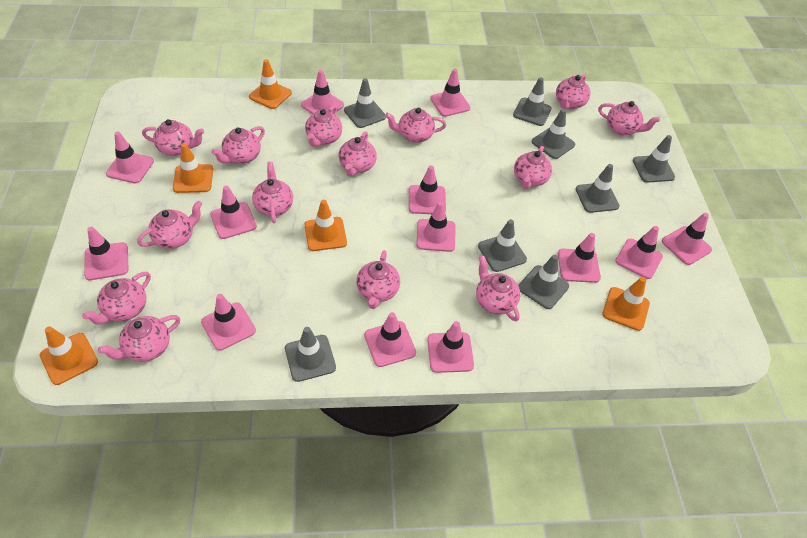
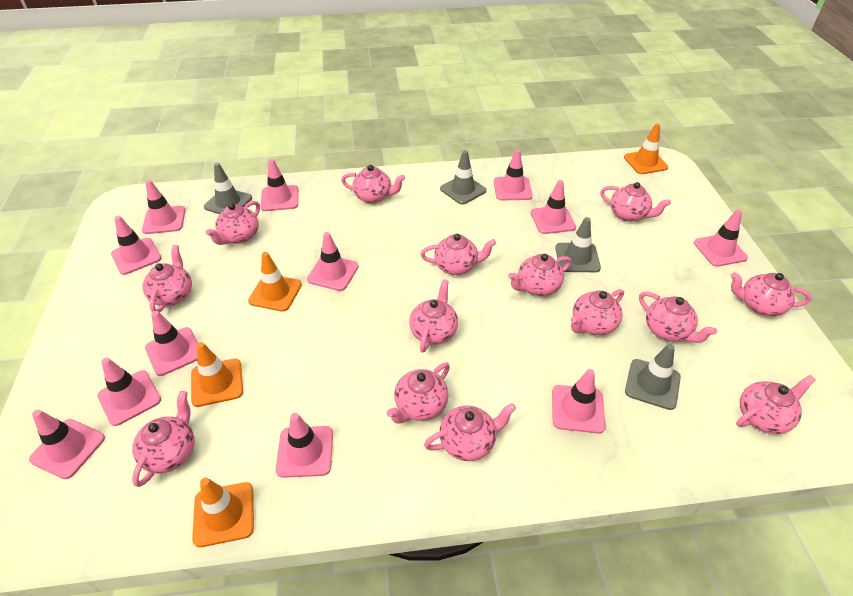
grey traffic cone: [285,327,336,382] [344,78,386,128] [478,219,527,272] [513,78,552,126] [518,254,569,309] [532,109,575,159] [576,164,619,213] [633,135,675,183] = 8 -> [204,163,252,214] [440,150,486,205] [555,217,601,272] [625,344,681,410] = 4
orange traffic cone: [40,326,98,385] [173,143,213,193] [249,59,292,109] [305,200,347,251] [602,277,650,331] = 5 -> [191,342,243,407] [192,478,254,547] [248,252,302,312] [624,124,668,174] = 4
pink traffic cone: [84,227,129,280] [106,131,154,184] [201,294,256,351] [210,186,257,239] [301,70,344,114] [364,312,416,367] [409,165,446,214] [416,201,455,252] [427,321,474,373] [430,69,471,117] [558,233,601,283] [615,226,663,279] [662,213,712,265] = 13 -> [29,410,105,479] [98,358,161,426] [111,216,161,275] [142,180,186,234] [145,311,198,376] [261,159,298,211] [276,413,333,478] [307,232,359,291] [494,149,533,200] [531,180,576,234] [552,369,606,433] [694,210,748,267] = 12

